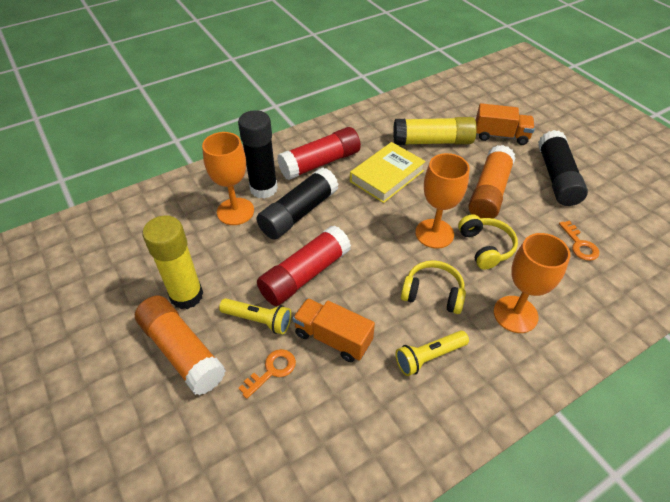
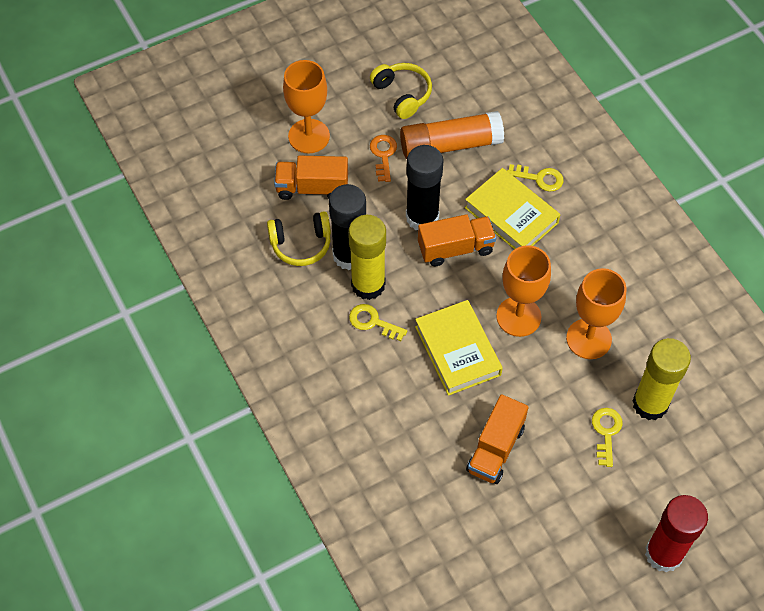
black glue stick: [238,110,278,198] [257,167,339,240] [538,130,588,206] = 3 -> [329,184,366,270] [406,145,444,230] = 2
orange glue stick: [135,296,226,395] [468,145,515,219] = 2 -> [400,111,504,159] = 1
orange key: [239,349,296,399] [559,221,599,261] = 2 -> [370,135,397,182] = 1
orange truck: [293,298,375,362] [475,103,535,145] = 2 -> [274,156,348,200] [418,214,496,266] [466,394,528,484] = 3
red glue stick: [257,225,351,306] [277,127,361,180] = 2 -> [645,495,708,573] = 1
yellow book: [350,142,426,203] = 1 -> [415,300,503,396] [465,168,561,249] = 2
yellow flashlight: [219,298,291,334] [395,330,469,376] = 2 -> none = 0
yellow key: none = 0 -> [349,304,407,341] [507,164,564,192] [592,408,623,467] = 3

